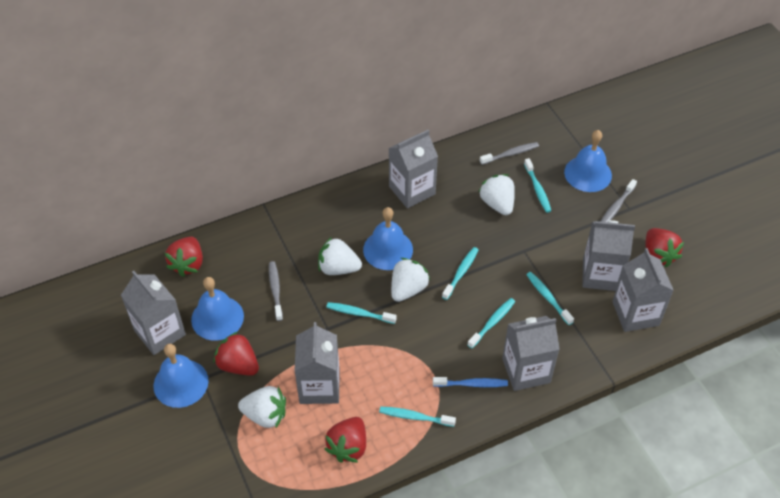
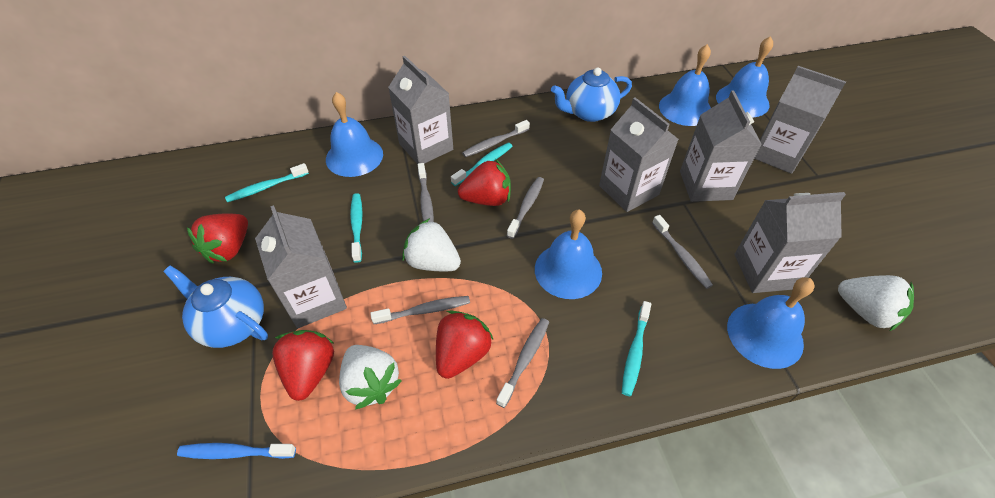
blue bell: [154,344,209,408] [191,277,244,341] [363,207,413,270] [564,130,612,192] = 4 -> [326,92,383,177] [535,210,602,299] [659,44,711,126] [716,36,773,118] [727,277,815,369] = 5
blue teapot: none = 0 -> [163,265,268,348] [551,67,632,122] = 2
grey toothbrush: [269,261,283,321] [480,142,539,165] [600,179,637,222] = 3 -> [370,296,470,324] [418,163,434,222] [462,120,530,157] [496,318,549,408] [507,177,544,239] [652,215,713,289] = 6
turquoise toothbrush: [326,302,397,324] [379,406,456,427] [442,247,479,300] [467,298,515,349] [524,158,551,213] [526,272,574,325] = 6 -> [225,163,309,202] [350,193,362,263] [451,143,513,186] [622,301,651,396] = 4
white strawberry: [238,386,286,428] [318,237,362,275] [391,258,430,302] [478,174,515,215] = 4 -> [339,345,402,410] [402,218,461,271] [838,275,914,331] = 3

